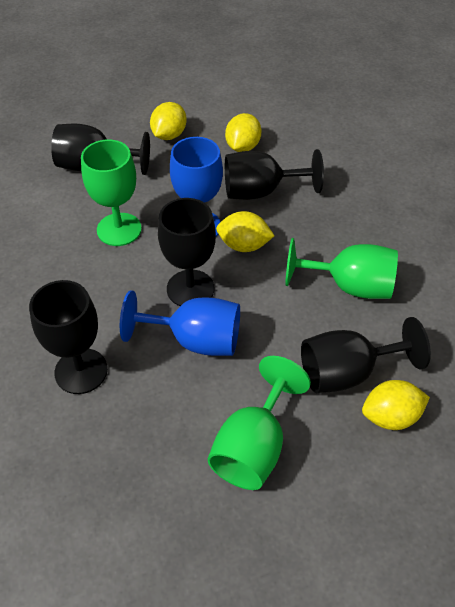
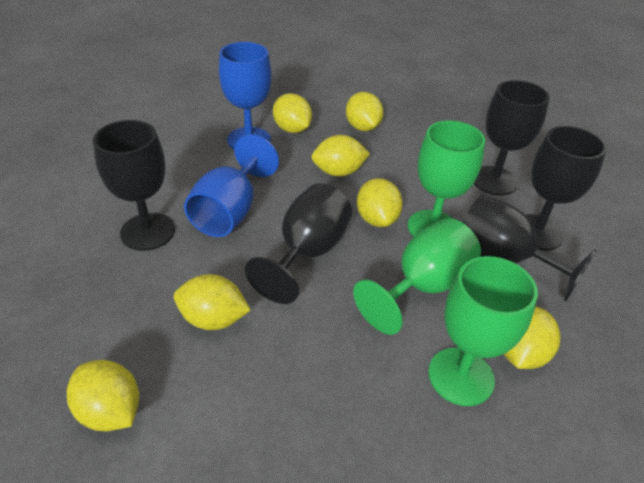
yellow lemon: [150,102,187,140] [216,211,275,252] [225,113,261,152] [362,380,430,430] = 4 -> [67,360,139,431] [174,274,251,330] [273,93,312,133] [311,135,370,176] [346,92,384,131] [357,178,403,227] [504,306,560,369] = 7

